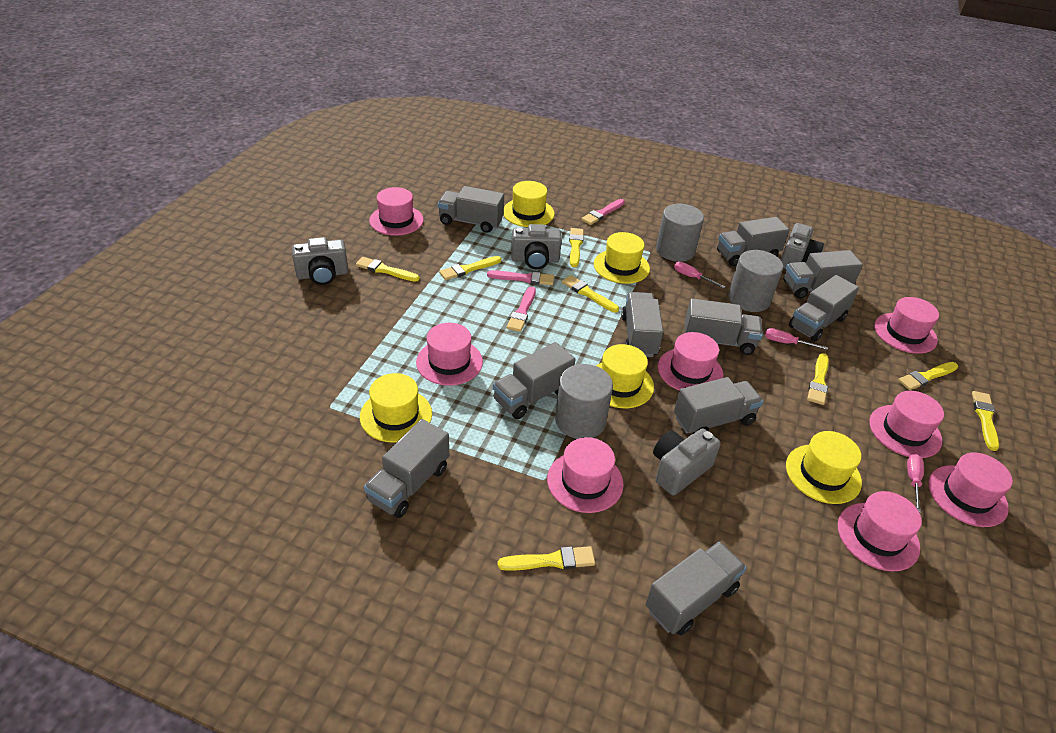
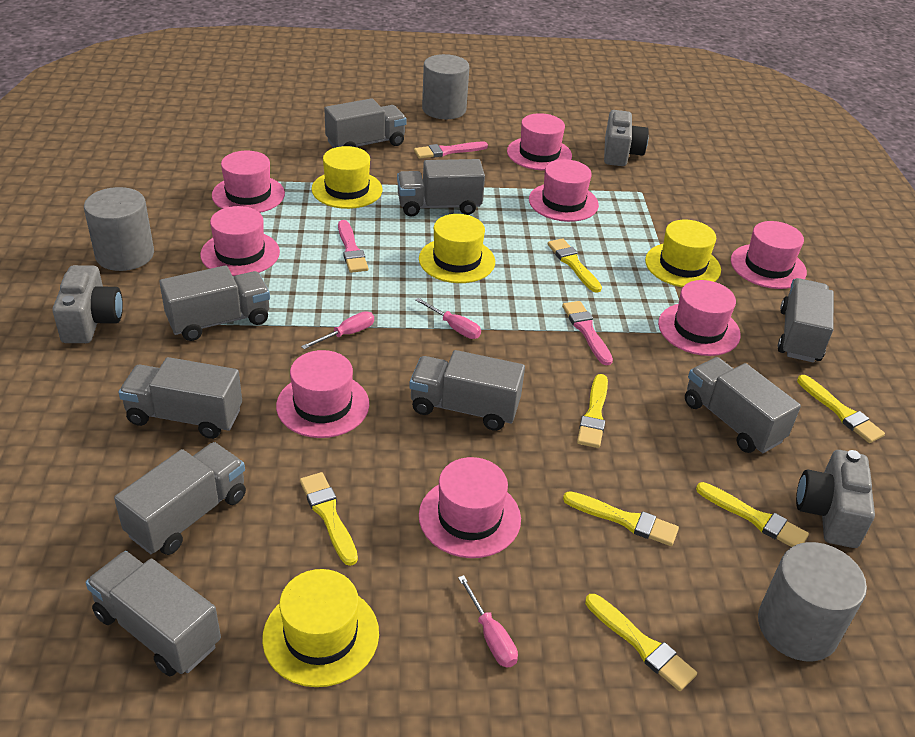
grey camera: [292,237,348,285] [511,224,562,269] [653,429,721,496] [781,223,824,269] = 4 -> [53,265,123,343] [604,110,649,166] [796,450,875,548] = 3
grey truck: [364,419,449,518] [438,186,504,233] [493,342,575,419] [621,292,664,357] [646,542,747,635] [674,377,763,434] [685,298,763,355] [717,217,790,266] [784,250,863,299] [789,275,859,342] = 10 -> [86,551,221,676] [114,442,246,555] [118,357,242,439] [159,265,270,341] [324,98,407,148] [397,159,485,217] [409,350,525,431] [685,357,801,453] [778,278,834,362] = 9
yellow brush: [356,257,420,282] [439,256,502,280] [497,546,595,571] [562,275,619,312] [569,228,584,267] [807,353,829,405] [898,362,958,390] [972,391,999,451] = 8 -> [300,472,358,566] [548,238,602,293] [563,491,679,546] [577,374,608,448] [585,594,697,691] [696,482,809,547] [797,375,885,443] = 7
yellow hat: [360,373,432,443] [504,181,555,227] [594,232,650,284] [596,344,654,408] [786,431,862,504] = 5 -> [262,569,379,687] [312,146,383,209] [419,214,495,283] [645,220,721,287] = 4

